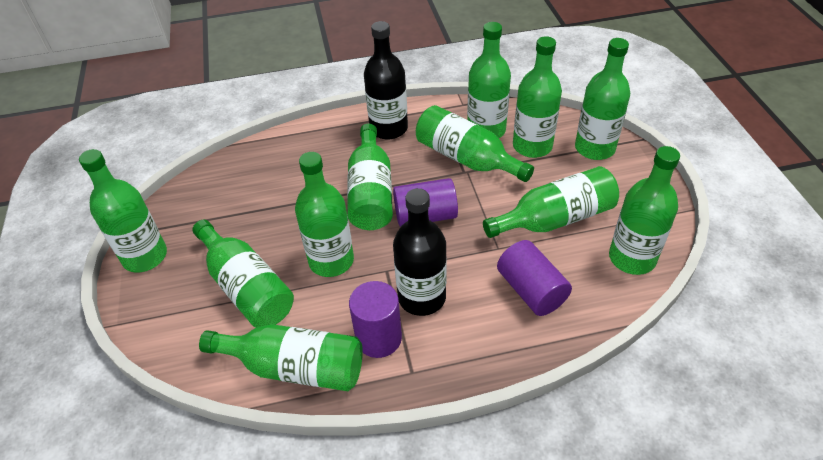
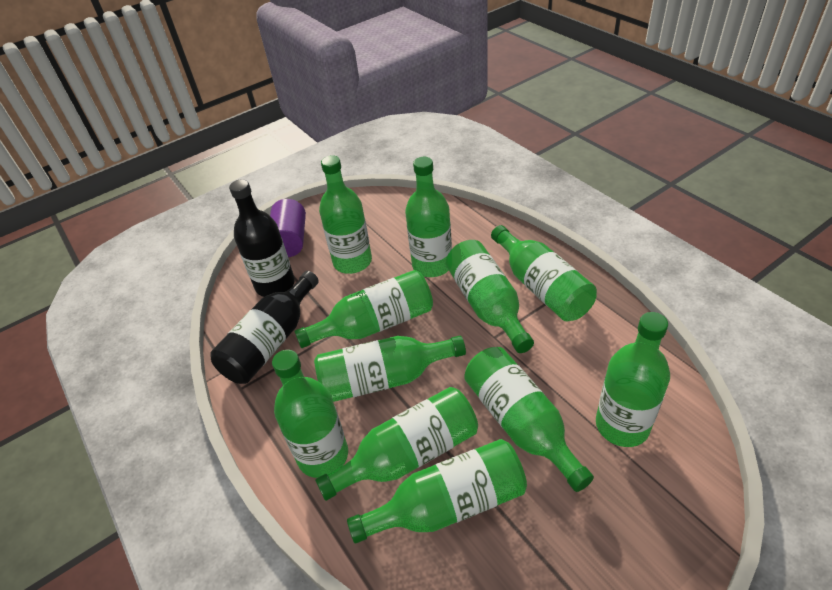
purple cylinder: [349,281,402,358] [393,178,458,227] [497,240,572,316] = 3 -> [270,199,306,257] = 1

